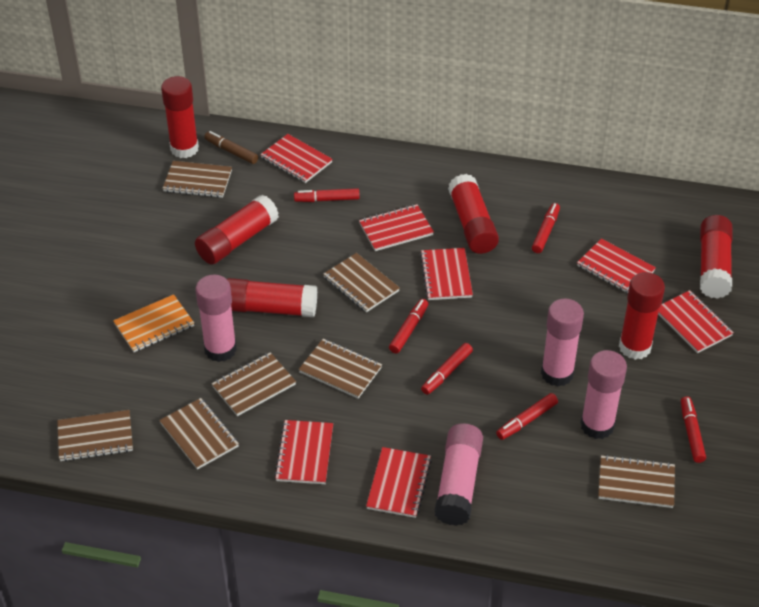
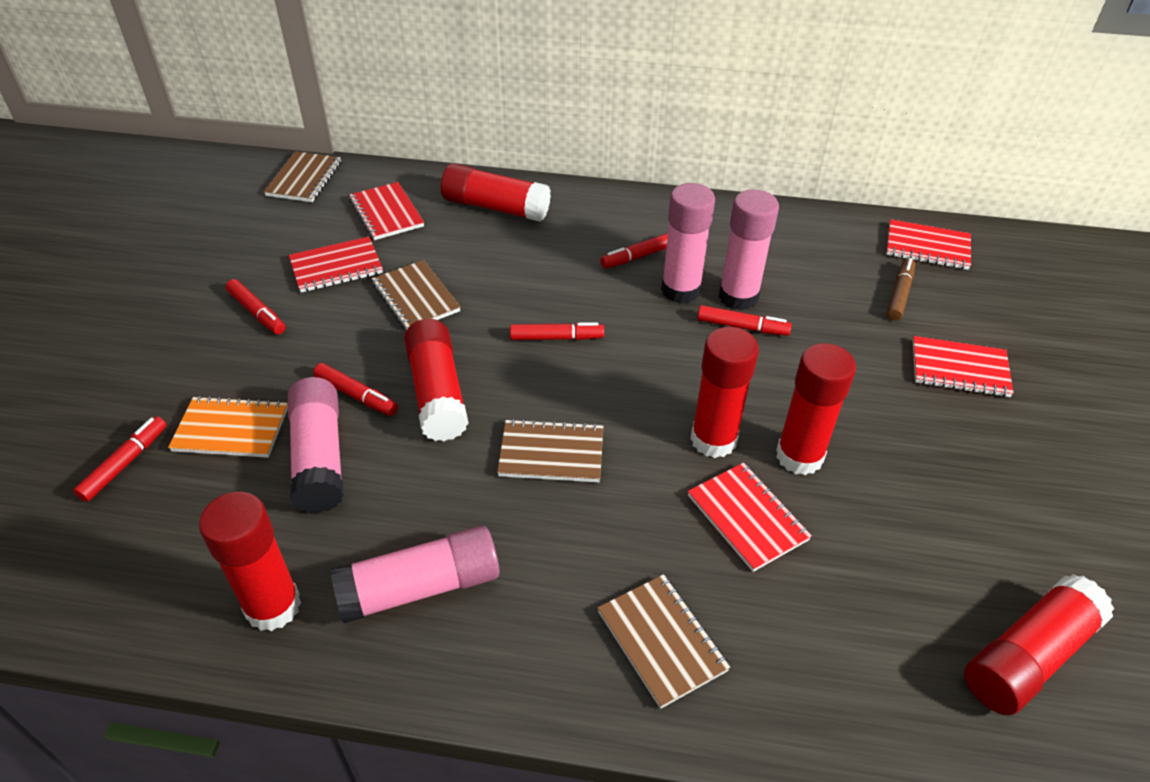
brown notebook: [57,410,133,462] [159,398,239,470] [162,161,232,198] [211,352,296,416] [298,339,382,399] [323,253,400,312] [598,455,675,508] = 7 -> [264,151,341,202] [372,260,461,330] [497,419,603,482] [598,574,730,709] = 4
red notebook: [260,134,333,183] [274,420,333,484] [359,204,434,251] [366,447,432,518] [420,248,473,300] [577,238,656,293] [658,290,734,353] = 7 -> [289,237,383,293] [349,182,424,240] [688,463,812,572] [886,219,971,270] [913,336,1014,397] = 5

